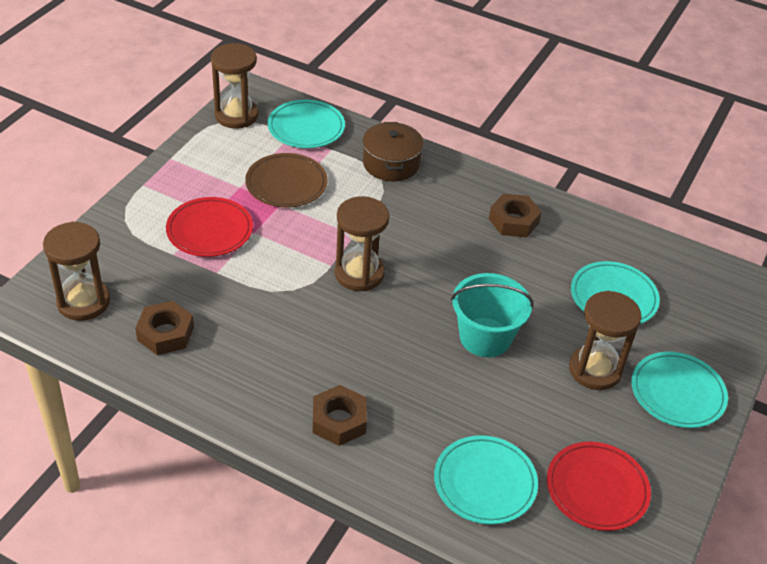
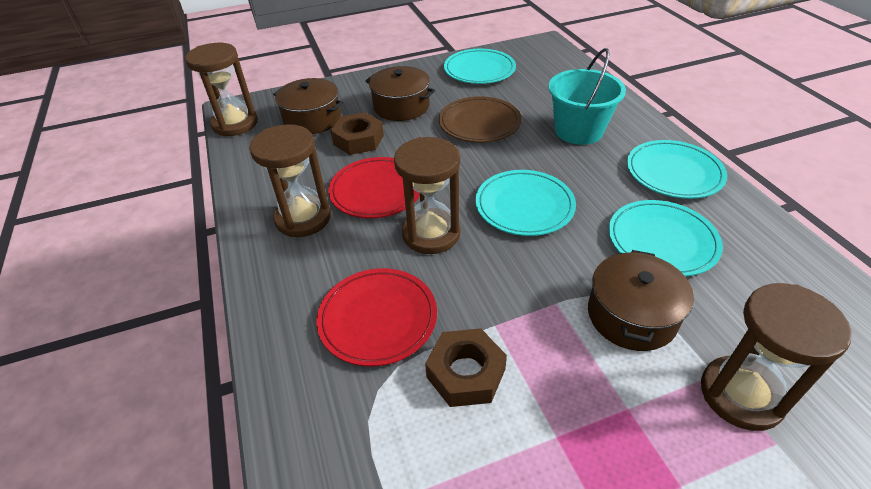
brown nut: [135,301,194,355] [313,385,367,446] [489,194,542,237] = 3 -> [331,112,384,155] [425,328,507,407] = 2
brown pot: [362,122,424,181] = 1 -> [273,78,343,134] [366,66,435,121] [588,250,694,351] = 3

